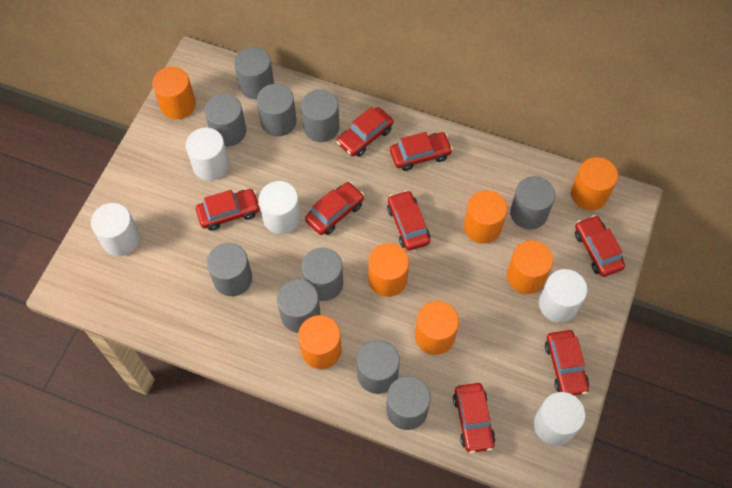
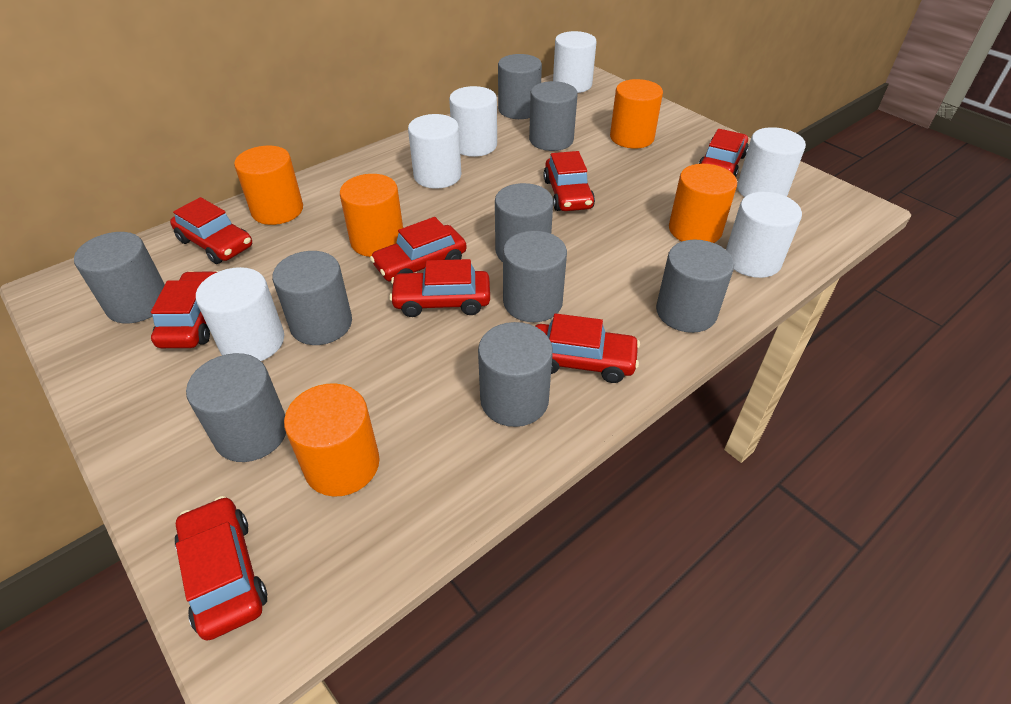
grey cylinder: [204,94,246,147] [207,243,252,296] [234,47,274,99] [257,84,297,136] [277,279,320,333] [301,89,339,142] [302,248,343,301] [357,340,400,394] [386,376,431,430] [510,176,555,229] = 10 -> [74,232,165,323] [186,353,286,462] [272,251,352,345] [478,322,553,427] [495,183,553,262] [498,54,542,119] [503,231,567,322] [529,81,578,151] [656,240,734,333] = 9
orange cylinder: [152,67,196,119] [298,315,342,369] [368,243,409,297] [415,301,459,355] [464,190,507,244] [507,241,553,294] [571,157,618,210] = 7 -> [234,146,303,225] [284,383,380,496] [340,174,403,257] [610,79,663,149] [669,164,737,243] = 5
white cylinder: [91,203,140,256] [186,128,229,181] [259,181,301,234] [534,392,586,446] [539,269,587,323] = 5 -> [196,267,284,361] [408,114,461,189] [449,86,497,157] [553,31,596,93] [726,192,802,278] [737,127,806,197] = 6

